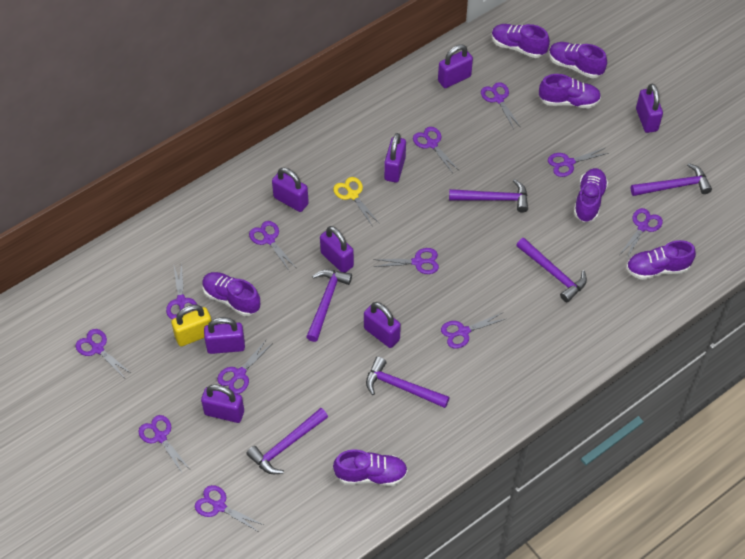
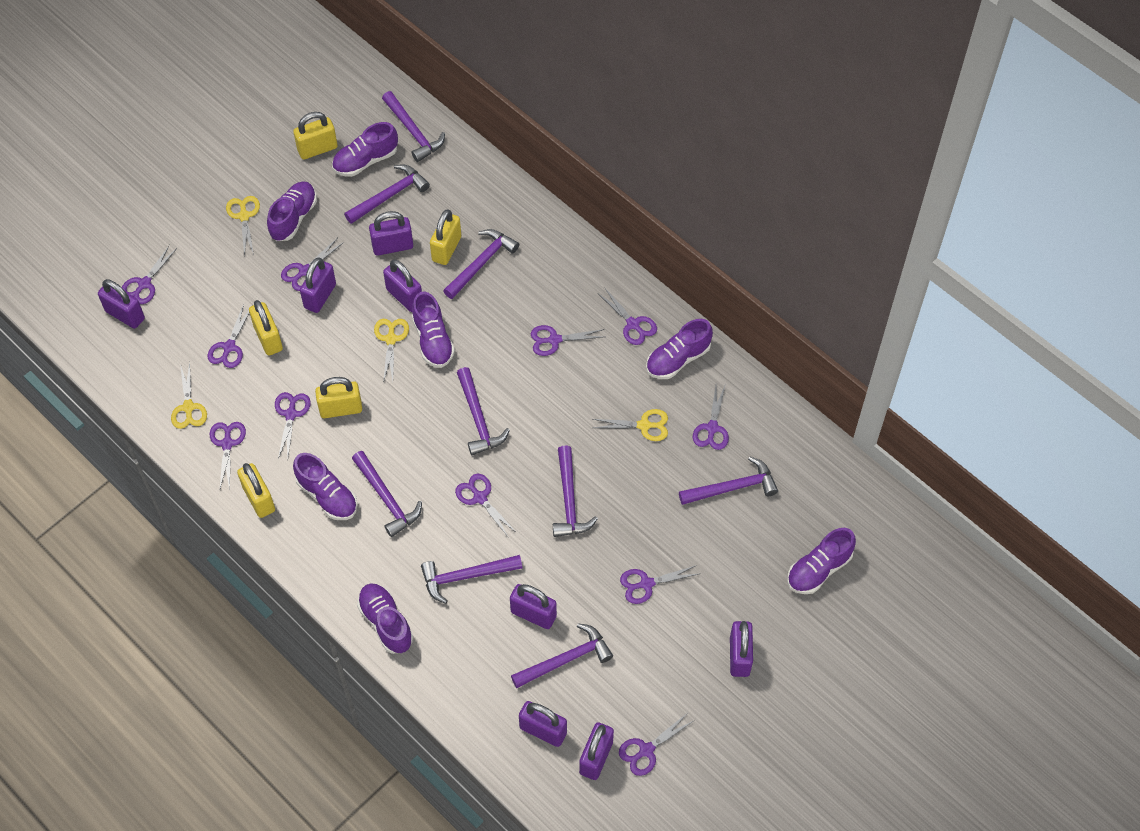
purple hammer: [246,408,328,474] [306,270,352,342] [366,357,450,408] [449,179,528,213] [516,238,587,302] [631,163,712,196] = 6 -> [344,165,430,224] [352,451,422,537] [382,91,445,162] [421,555,522,604] [443,229,519,299] [457,367,510,455] [511,623,613,688] [553,445,598,537] [679,456,778,505] = 9
purple scissors: [76,329,132,377] [138,415,190,473] [166,263,197,319] [195,485,264,532] [217,339,273,394] [249,221,295,272] [373,248,439,274] [413,127,460,173] [441,313,505,349] [481,82,521,129] [548,148,608,177] [620,208,663,258] = 12 -> [122,245,177,304] [208,304,249,368] [210,422,246,490] [275,392,311,459] [281,239,344,291] [455,474,517,538] [531,325,604,356] [599,288,657,345] [619,715,693,776] [620,565,701,604] [693,386,729,450] = 11
yellow padlock: [171,305,211,346] = 1 -> [237,463,275,518] [249,300,283,356] [293,112,338,159] [315,377,362,418] [430,210,461,265] = 5
yellow scissors: [333,177,379,227] = 1 -> [171,362,207,429] [226,196,260,257] [374,319,409,383] [593,409,668,441] = 4

